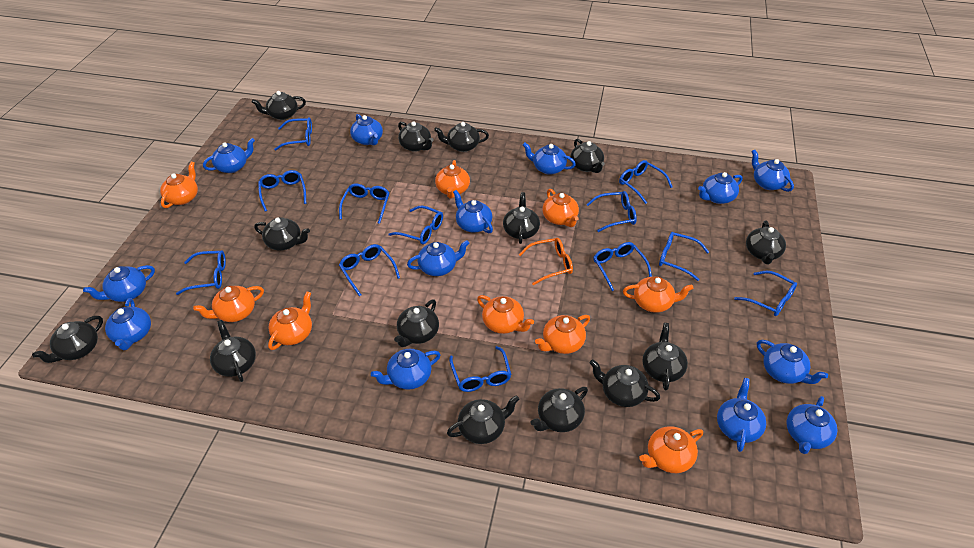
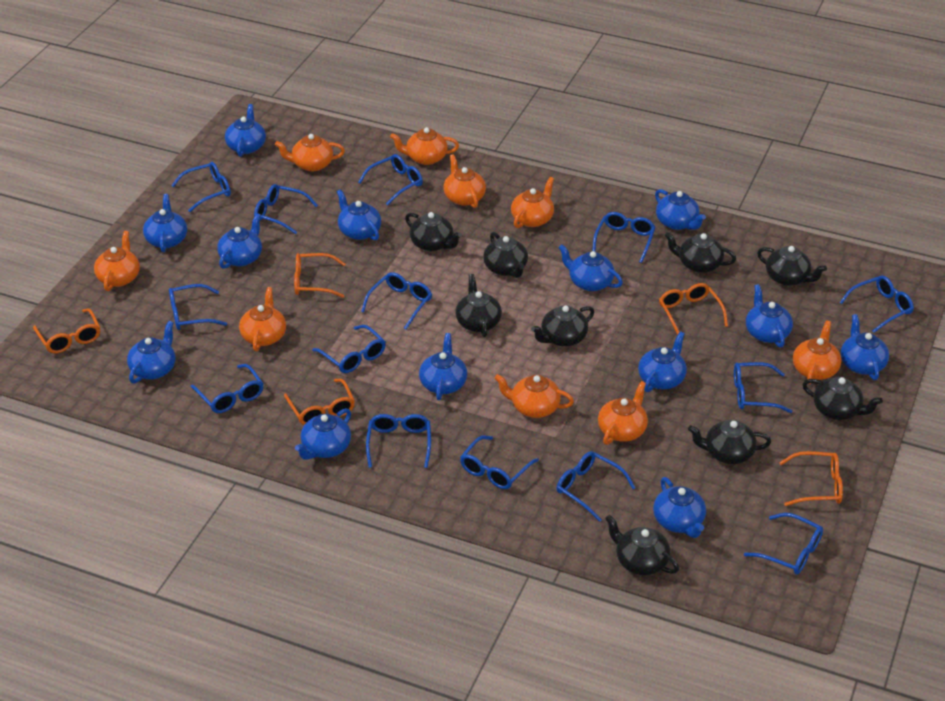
black teapot: [32,316,103,363] [210,320,256,382] [252,91,306,120] [254,217,310,251] [394,299,439,347] [398,121,434,152] [434,122,489,152] [447,395,519,444] [503,192,540,244] [530,387,588,432] [570,139,605,173] [590,359,660,407] [642,323,688,391] [746,221,786,264] = 14 -> [405,212,462,251] [455,274,502,337] [483,232,528,278] [531,305,594,346] [605,515,679,575] [664,232,736,273] [688,420,771,464] [757,246,827,286] [802,377,883,420] = 9
blue glasses: [176,250,226,295] [258,170,306,212] [274,117,312,151] [339,184,390,224] [339,244,400,297] [388,206,443,244] [449,346,511,392] [586,191,637,232] [593,242,652,291] [619,160,673,204] [659,232,709,281] [734,271,797,316] = 12 -> [169,284,227,330] [171,162,231,212] [190,364,264,413] [254,184,318,234] [312,325,386,373] [358,154,423,205] [361,272,432,330] [366,414,431,468] [460,436,539,489] [557,451,635,522] [592,212,655,263] [734,362,793,413] [744,513,823,575] [840,276,914,333] = 14
orange glasses: [519,238,573,285] = 1 -> [33,308,101,353] [284,379,355,425] [294,253,345,298] [659,283,728,335] [779,451,843,506] = 5

